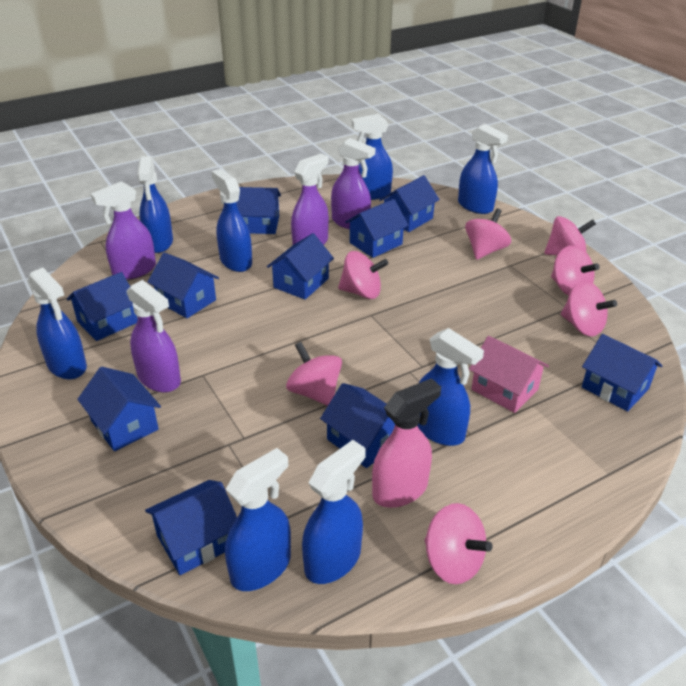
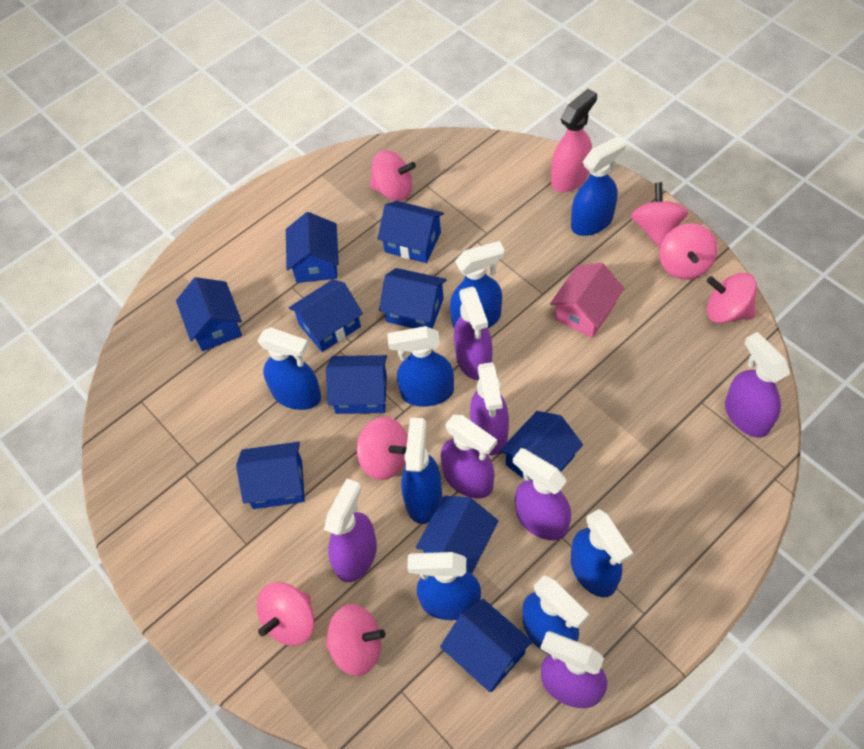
purple spray bottle: [91,181,156,280] [127,280,181,393] [291,154,329,245] [331,138,375,229] = 4 -> [324,478,377,582] [440,415,497,499] [454,286,493,380] [470,362,509,455] [513,448,571,540] [541,631,607,708] [725,332,790,438] = 7

